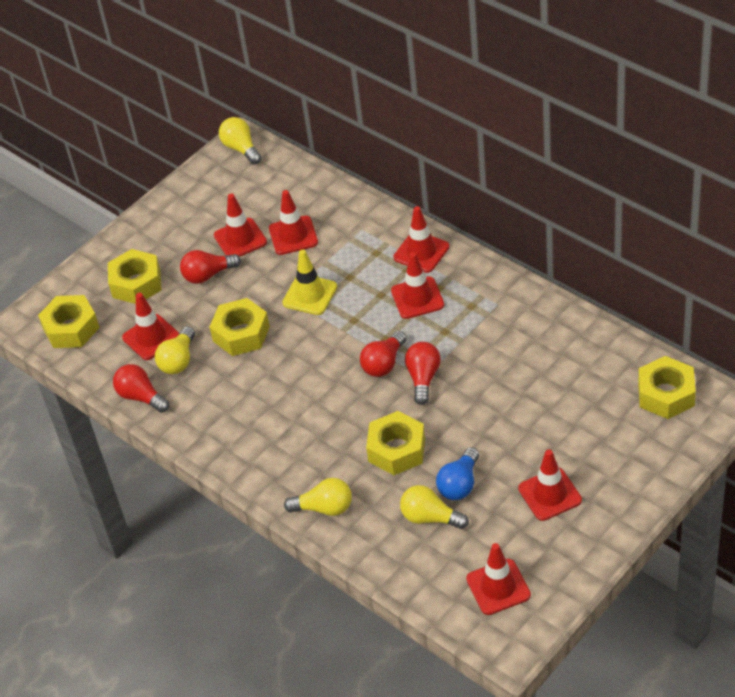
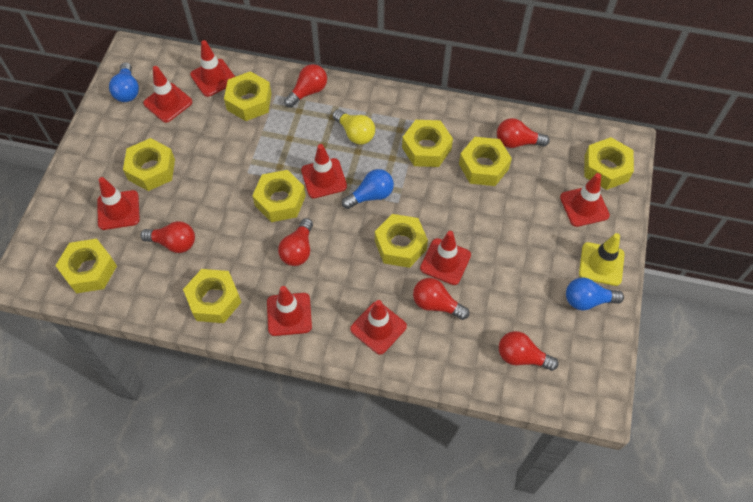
blue light bulb: [436,447,479,500] = 1 -> [109,62,139,102] [342,169,394,209] [566,277,624,310] = 3
red light bulb: [113,364,169,413] [180,250,241,284] [360,331,406,377] [405,342,441,405] = 4 -> [140,221,195,253] [278,218,313,266] [284,64,327,108] [413,278,469,320] [497,118,550,148] [499,331,558,371] = 6
red traffic cone: [122,293,179,360] [214,194,267,257] [269,190,318,255] [391,252,444,319] [394,206,449,273] [466,543,531,615] [518,449,582,521] = 7 -> [97,177,140,230] [143,66,192,123] [190,40,235,97] [267,286,312,336] [301,144,347,198] [350,300,407,355] [420,231,471,285] [560,173,610,227] = 8
yellow light bulb: [155,327,195,374] [219,117,262,164] [284,478,352,516] [400,485,469,529] = 4 -> [333,109,375,145] = 1
yellow nut: [38,295,100,348] [108,249,162,304] [209,298,270,356] [366,411,425,475] [638,356,696,419] = 5 -> [55,239,117,294] [123,138,175,191] [183,269,242,323] [224,71,272,121] [252,170,306,222] [375,214,428,268] [402,120,453,167] [459,137,512,186] [584,137,634,190] = 9

